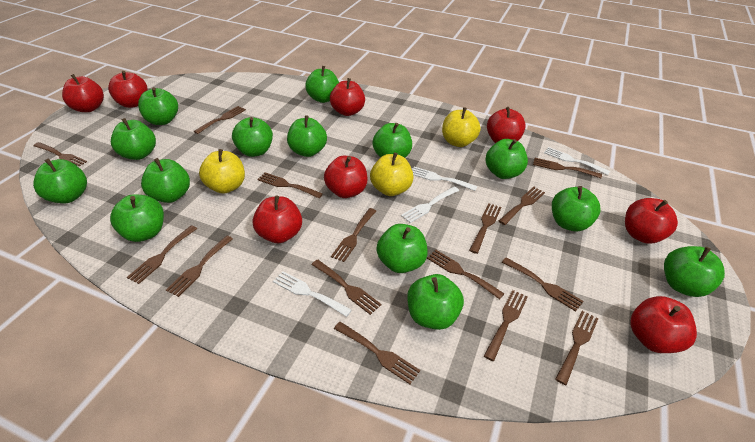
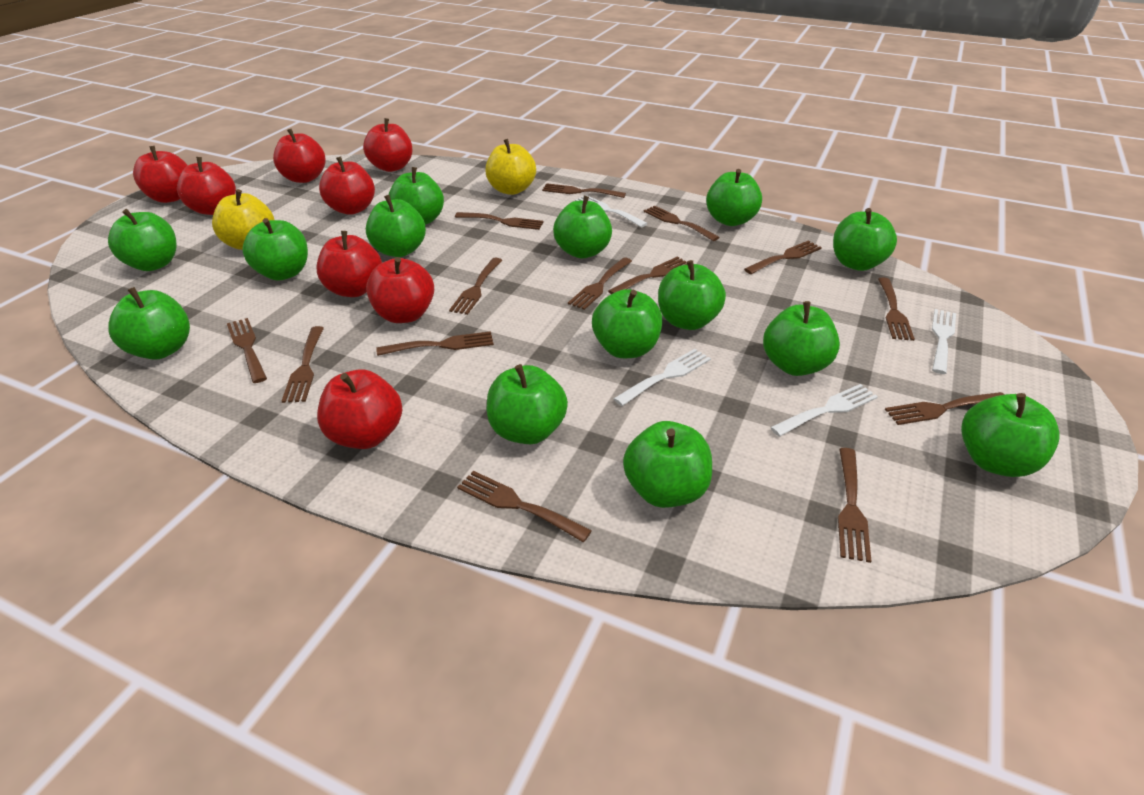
brown fork: [33,142,87,167] [127,225,197,284] [166,235,233,297] [193,106,246,134] [257,172,323,198] [311,259,382,315] [331,208,376,262] [334,322,420,384] [427,250,505,299] [469,203,501,254] [484,290,528,361] [499,187,545,225] [502,257,583,312] [533,158,602,178] [555,311,599,385] = 15 -> [227,318,267,383] [282,326,324,403] [376,331,494,356] [449,258,502,315] [455,212,544,230] [457,471,592,542] [542,183,626,198] [568,258,632,310] [608,257,687,294] [643,206,719,241] [744,241,822,274] [838,448,871,563] [878,277,915,341] [885,392,1005,425] = 14
yellow apple: [199,149,245,194] [370,152,414,196] [442,107,481,147] = 3 -> [212,189,274,250] [485,139,536,195] = 2

